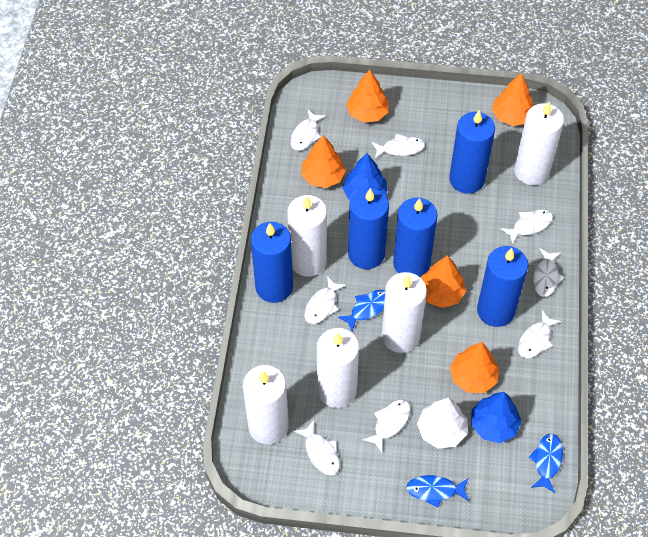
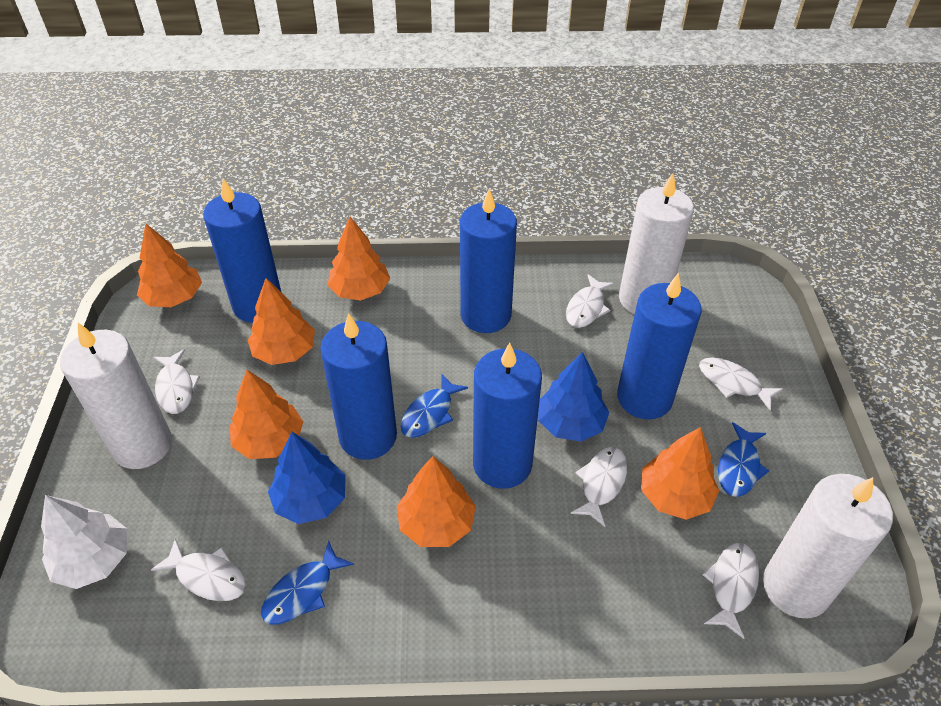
orange tree: [301,135,346,188] [346,70,389,123] [421,255,466,308] [450,342,499,393] [492,73,534,126] = 5 -> [137,223,202,307] [230,370,303,459] [248,278,315,365] [327,217,390,301] [397,456,476,547] [641,427,719,520] = 6
white candle: [243,365,289,444] [287,195,327,277] [317,328,359,408] [381,272,427,353] [514,102,564,185] = 5 -> [60,323,172,469] [619,173,694,314] [763,474,893,618] = 3
white fish: [290,110,326,151] [294,421,340,475] [305,276,346,324] [363,399,411,452] [372,134,425,159] [501,209,553,244] [518,310,561,358] [533,248,564,297] = 8 -> [151,539,246,601] [153,349,200,414] [566,274,615,328] [570,447,627,527] [699,357,783,411] [703,543,759,639] = 6

